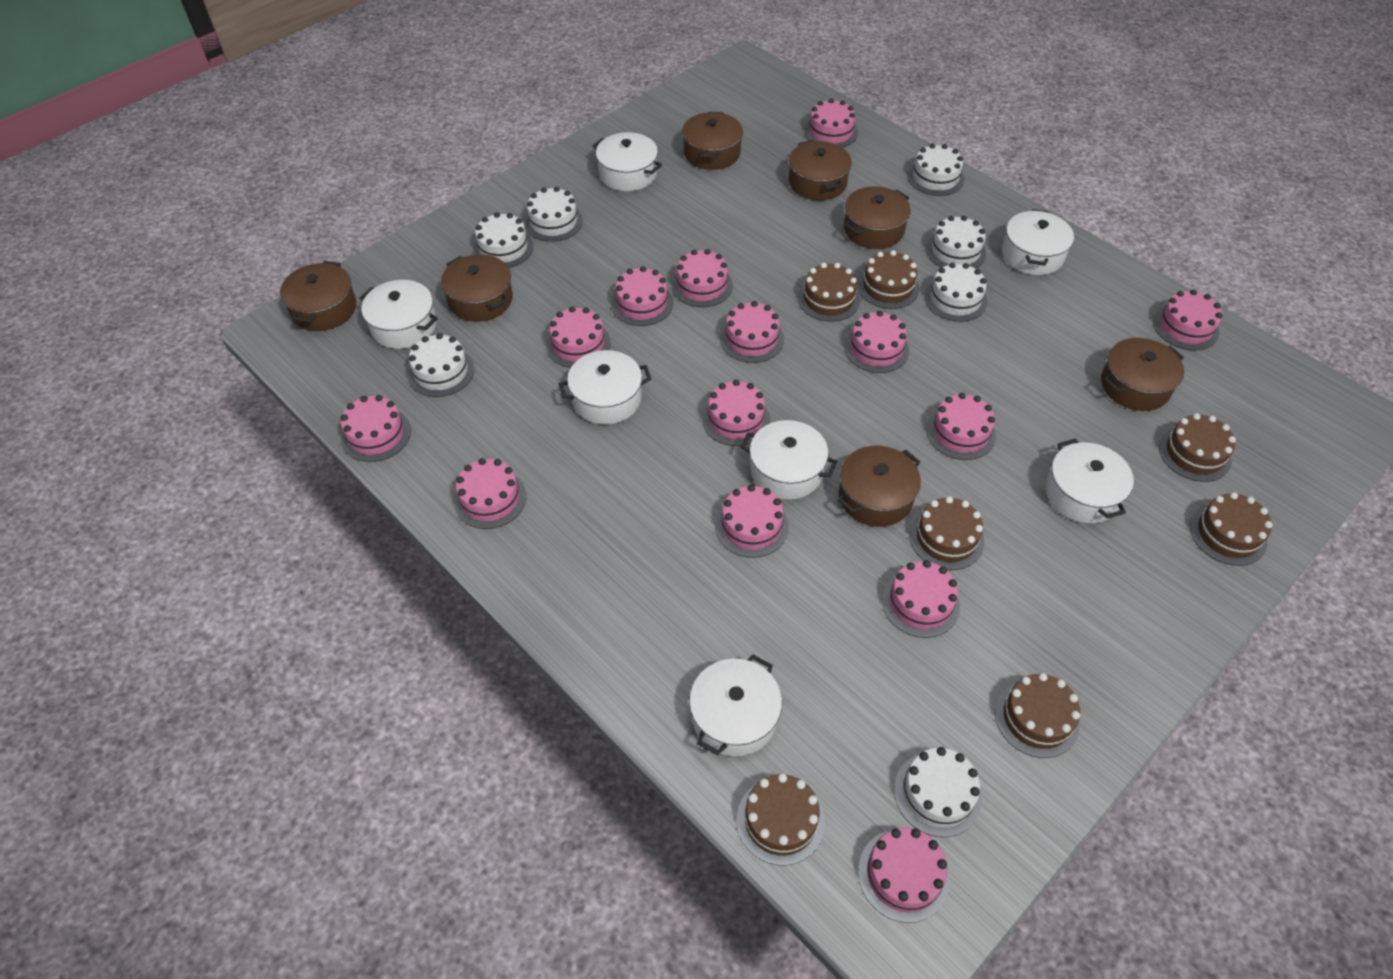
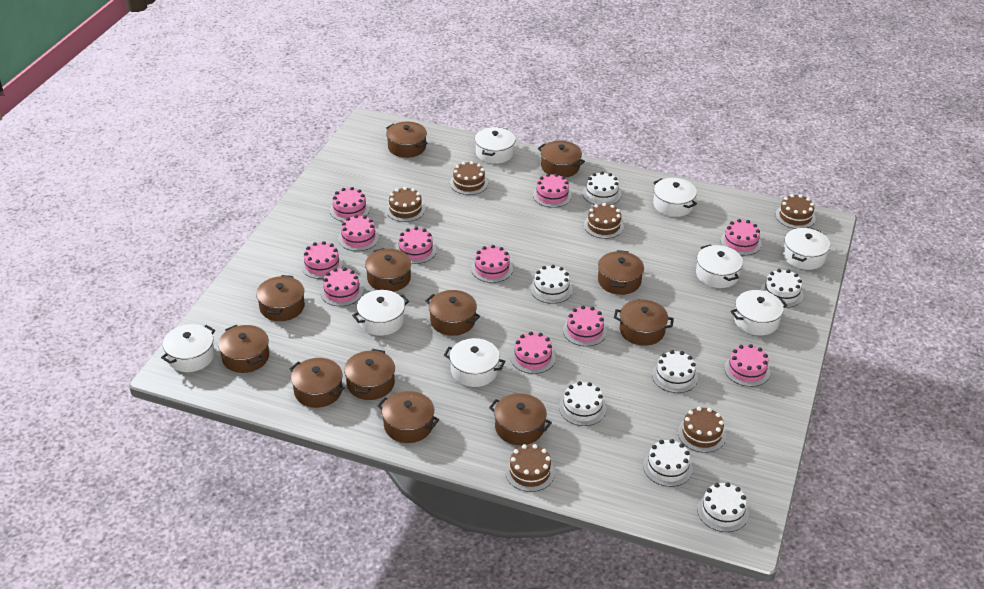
brown cake: [737,773,825,866] [798,263,860,321] [857,250,919,309] [909,496,984,570] [995,673,1080,758] [1159,413,1236,482] [1190,492,1273,566] = 7 -> [386,187,425,222] [450,161,488,195] [505,444,555,492] [584,203,624,239] [678,407,726,453] [776,194,816,229] = 6
brown pot: [280,261,356,331] [441,254,513,322] [682,111,743,170] [789,140,852,200] [838,446,921,527] [844,186,910,249] [1101,338,1184,411] = 7 -> [218,325,269,373] [256,275,305,321] [290,358,345,408] [344,349,395,400] [365,248,411,292] [378,391,439,443] [386,122,428,158] [426,290,480,336] [489,393,552,445] [538,141,585,177] [598,250,644,295] [614,299,674,346] = 12
pink cake: [341,395,411,462] [454,458,526,529] [546,307,611,368] [611,266,673,326] [671,249,733,307] [702,380,770,446] [715,485,788,558] [720,301,784,363] [804,98,858,148] [844,311,909,373] [858,827,950,923] [882,560,960,638] [926,393,996,460] [1153,289,1222,350] = 14 -> [301,241,343,279] [320,267,363,306] [330,187,369,222] [338,215,379,251] [396,227,436,264] [471,245,513,283] [510,332,555,374] [533,174,572,208] [563,306,607,346] [721,219,761,256] [724,344,770,387] = 11
white pot: [360,280,438,349] [559,350,651,424] [593,132,662,191] [689,655,782,756] [741,420,837,500] [1002,209,1074,275] [1046,438,1134,523] = 7 -> [161,324,215,372] [352,290,409,336] [444,338,505,387] [475,127,515,164] [653,178,697,217] [696,244,743,288] [730,290,787,336] [783,228,830,270] = 8

